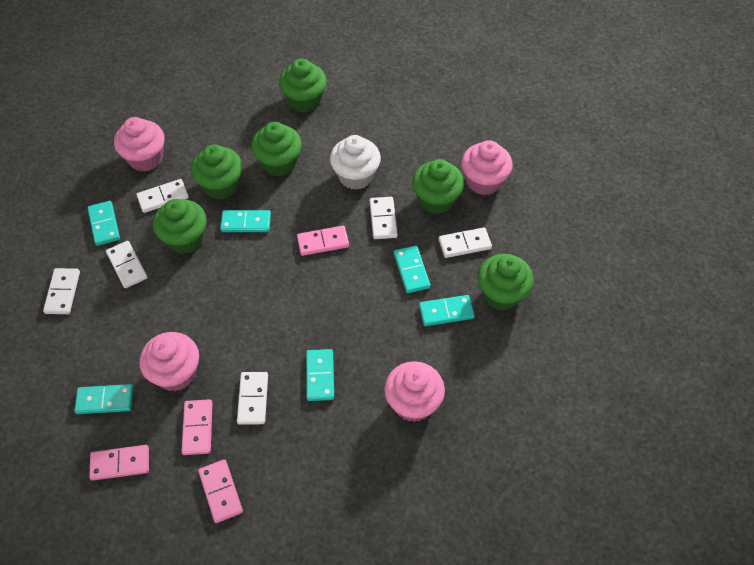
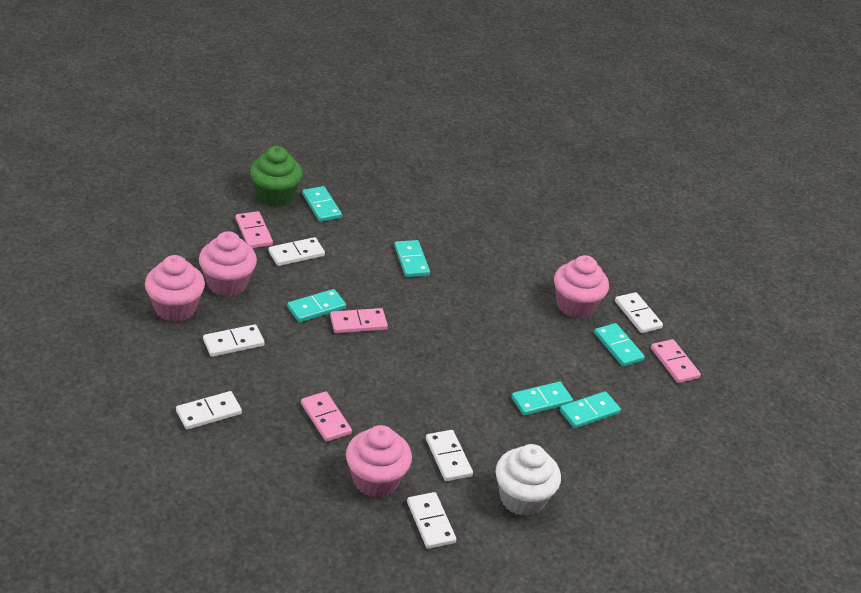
green cupcake: [153,199,207,254] [191,145,243,199] [251,122,302,176] [279,58,327,113] [412,159,464,214] [478,254,534,311] = 6 -> [250,146,303,207] = 1

